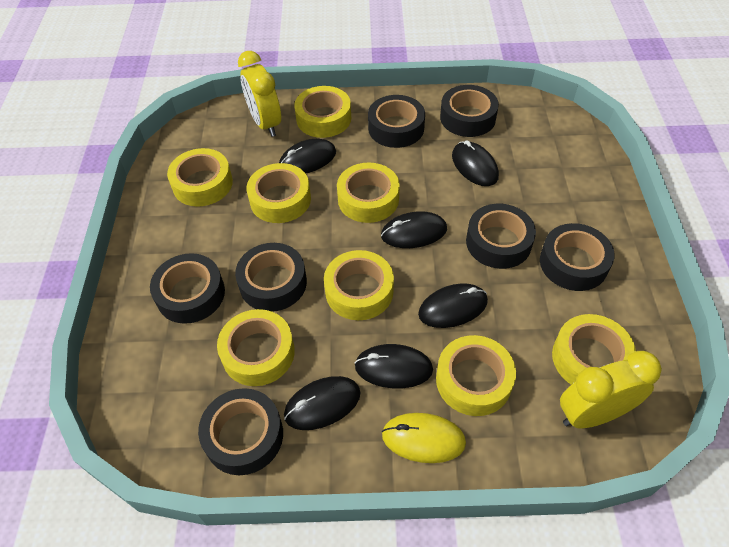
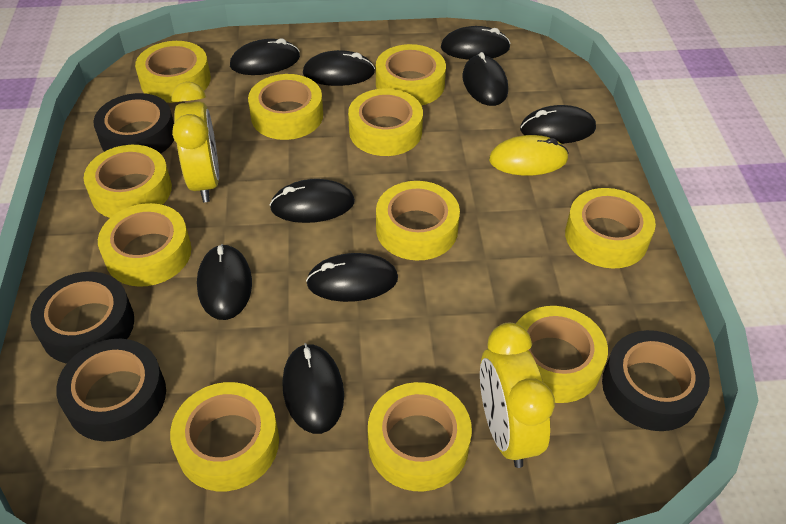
black mouse: [279,139,336,174] [284,376,361,430] [354,344,433,388] [381,211,447,248] [418,283,488,328] [452,140,499,186] = 6 -> [197,244,252,320] [230,38,300,75] [270,179,355,223] [282,343,344,434] [303,50,375,86] [306,253,398,302] [441,26,511,60] [463,52,508,106] [520,105,596,144] = 9
black tape: [150,253,225,324] [198,388,283,475] [235,243,307,312] [368,95,425,148] [440,85,499,137] [466,204,536,269] [540,223,615,291] = 7 -> [30,272,134,364] [56,339,166,442] [94,93,174,154] [602,330,710,431] = 4
yellow tape: [167,148,233,207] [217,309,295,386] [247,163,311,223] [294,86,351,138] [324,250,394,320] [337,162,400,223] [436,335,516,416] [552,314,636,385] = 8 -> [83,145,172,218] [98,203,191,287] [135,41,211,103] [170,382,279,491] [248,74,323,140] [348,88,423,156] [368,382,472,491] [376,44,446,105] [376,181,460,261] [516,306,608,403] [565,188,656,268] = 11

